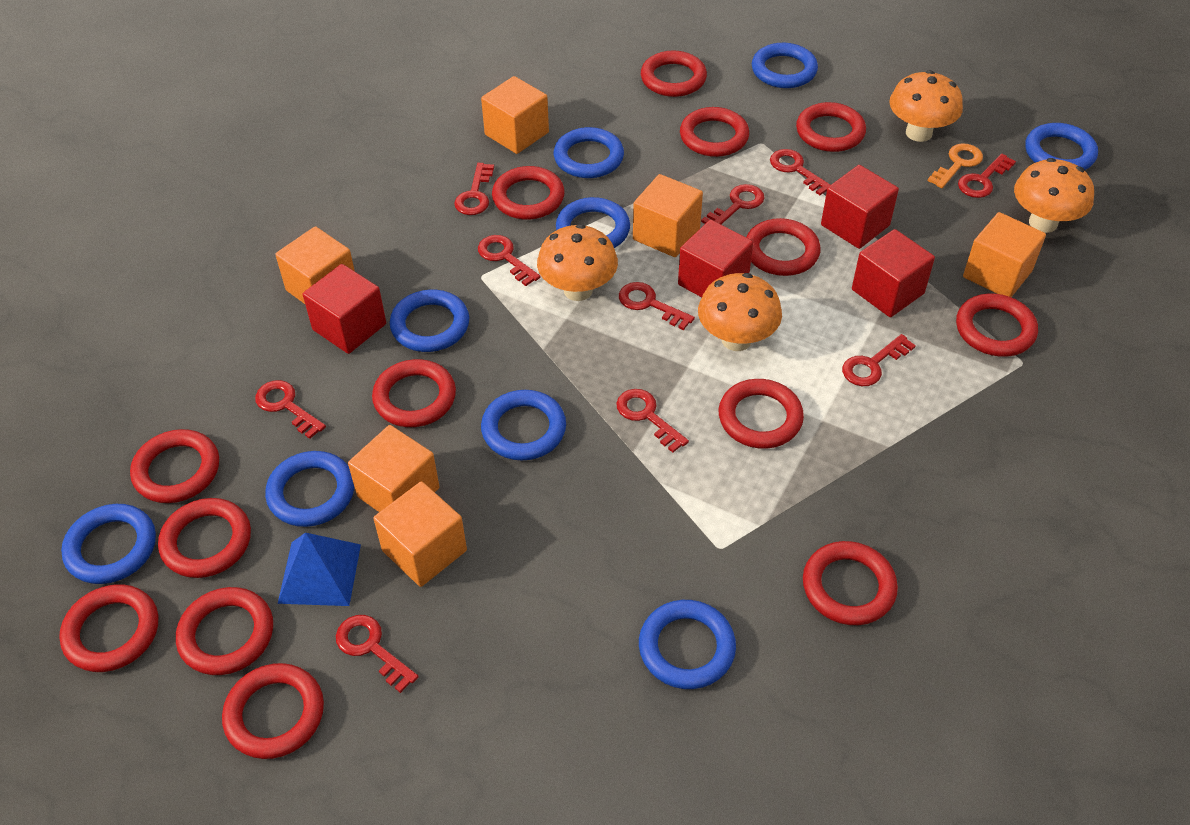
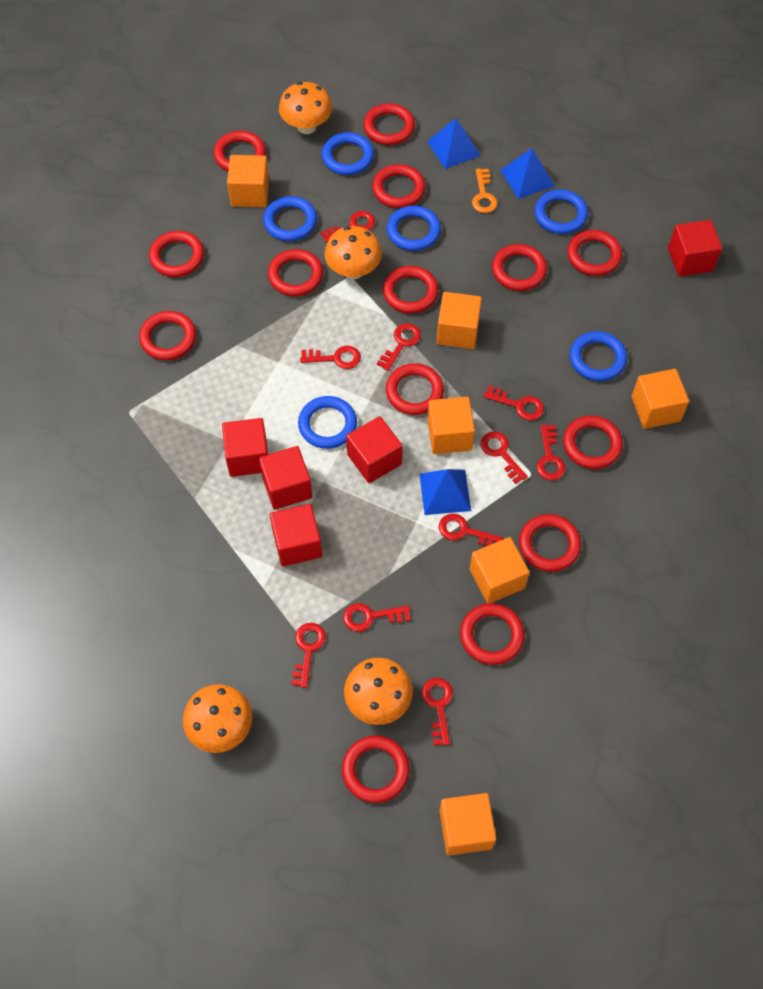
blue pyramid: [278,533,361,606] = 1 -> [419,469,471,515] [427,118,481,169] [500,148,555,199] = 3
blue ring: [61,504,156,584] [265,451,354,527] [390,290,469,352] [481,390,566,460] [554,127,624,178] [556,197,630,248] [639,600,736,689] [752,43,818,88] [1025,123,1098,170] = 9 -> [263,196,317,241] [298,396,357,449] [322,132,374,175] [387,206,441,251] [534,189,588,234] [570,331,627,381] = 6
red cube: [303,264,386,354] [678,220,753,297] [821,165,899,249] [852,229,935,317] = 4 -> [222,418,268,477] [259,446,312,510] [270,504,322,567] [346,416,403,483] [668,220,722,277] = 5

